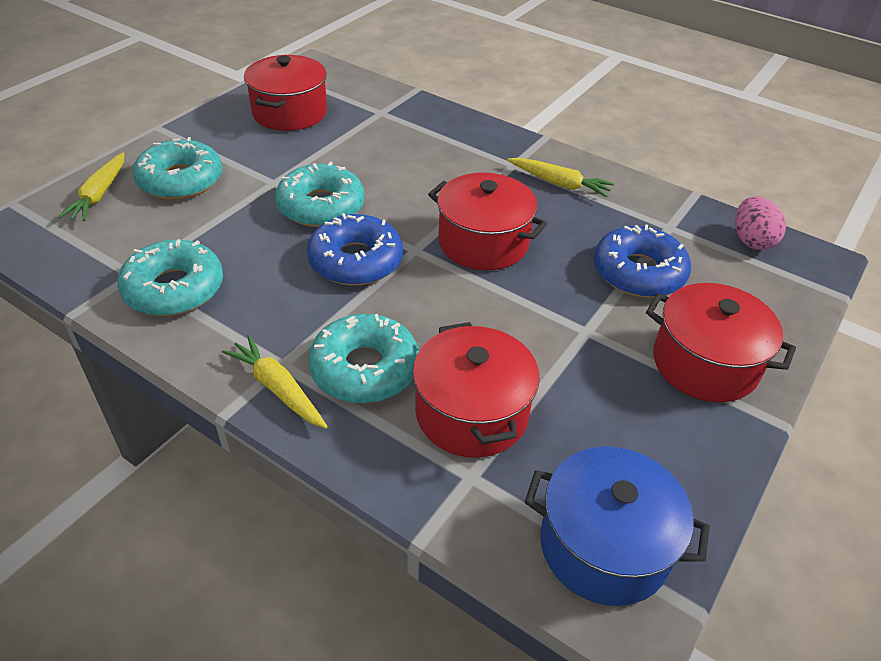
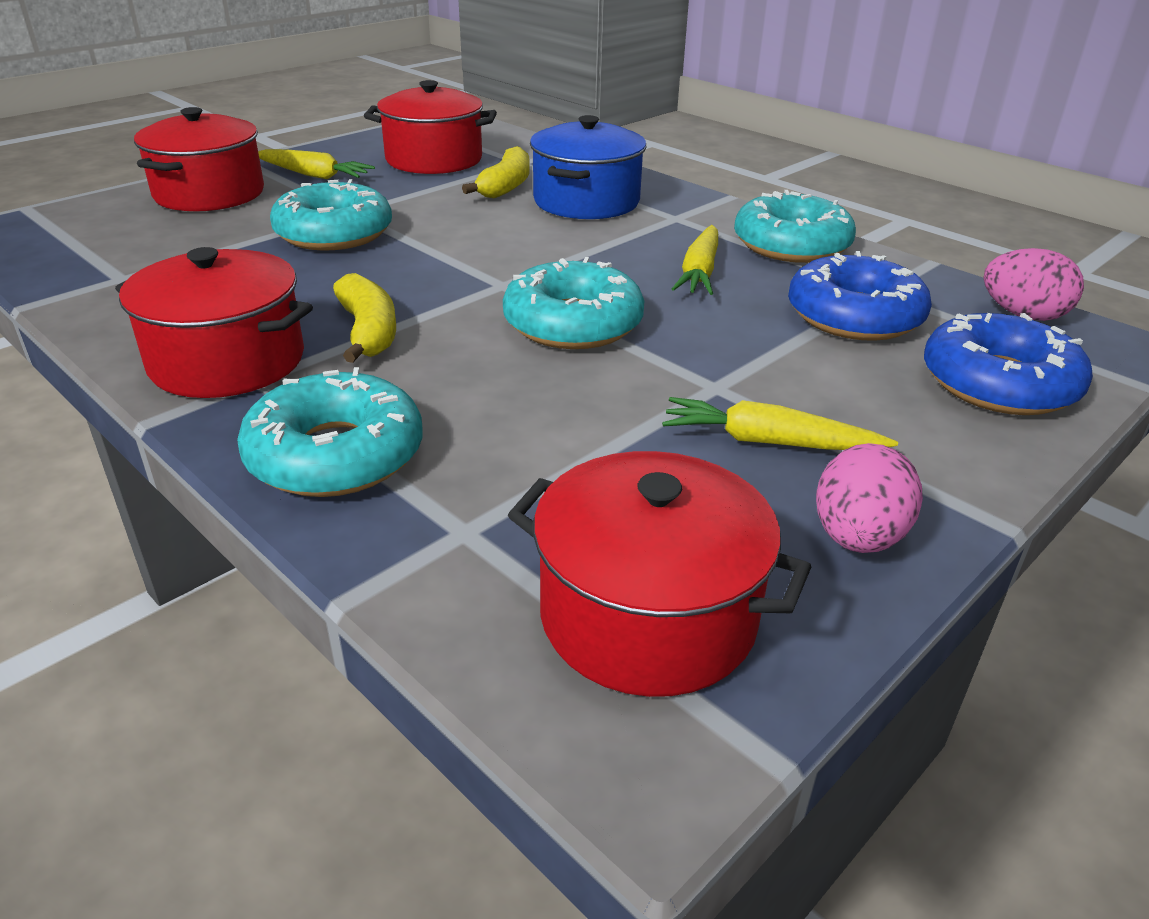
pink egg: [735,197,786,250] = 1 -> [816,443,923,553] [983,248,1084,321] = 2
yellow banana: none = 0 -> [333,273,396,363] [462,146,530,198] = 2

